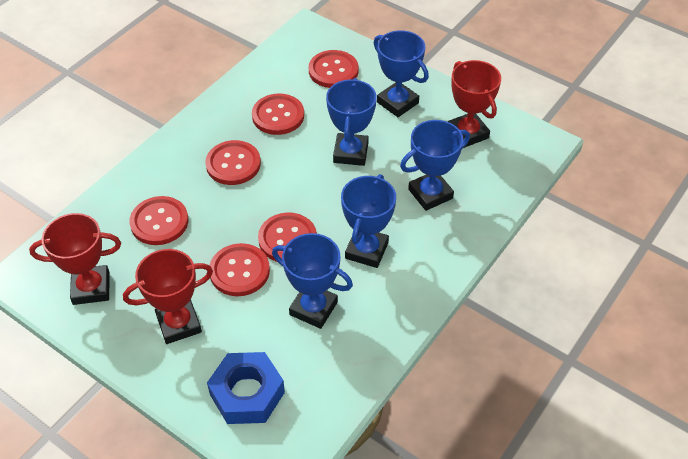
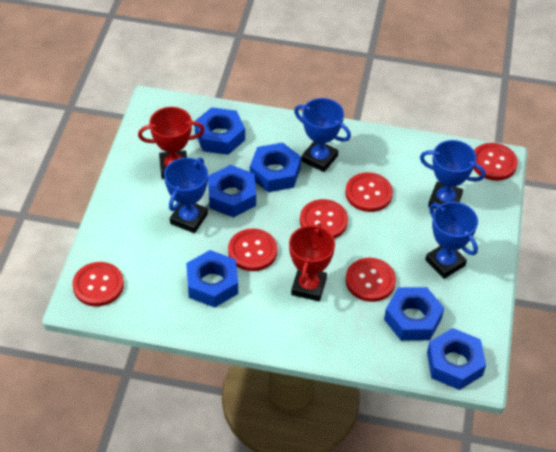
blue nut: [207,352,285,424] = 1 -> [186,250,238,308] [195,107,245,155] [208,165,256,218] [250,143,301,192] [384,287,444,341] [427,328,486,390] = 6
blue trophy: [272,233,353,329] [326,78,377,166] [341,174,396,268] [374,30,429,117] [400,120,470,211] = 5 -> [164,158,208,233] [294,98,351,172] [420,140,486,209] [425,202,478,279] = 4
red trophy: [29,213,121,305] [123,249,213,344] [448,60,501,148] = 3 -> [138,107,205,179] [289,223,335,301] = 2

